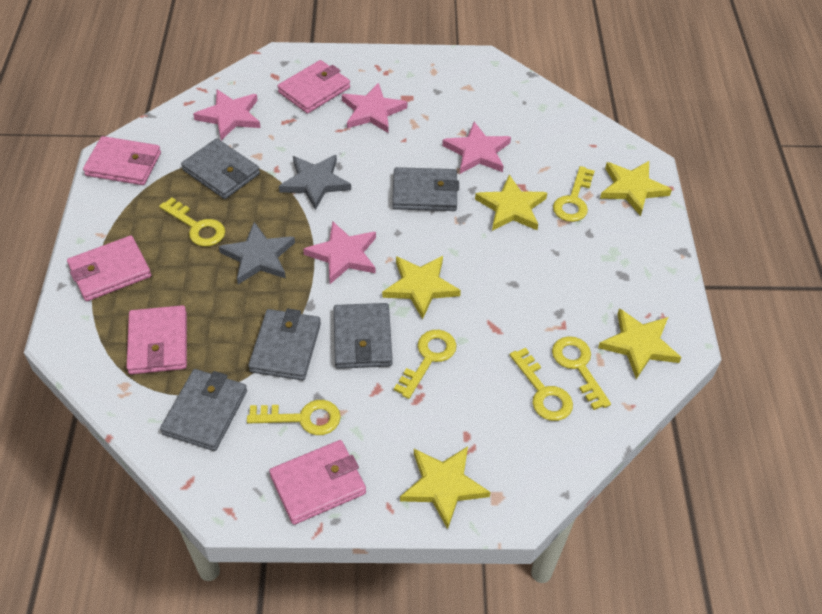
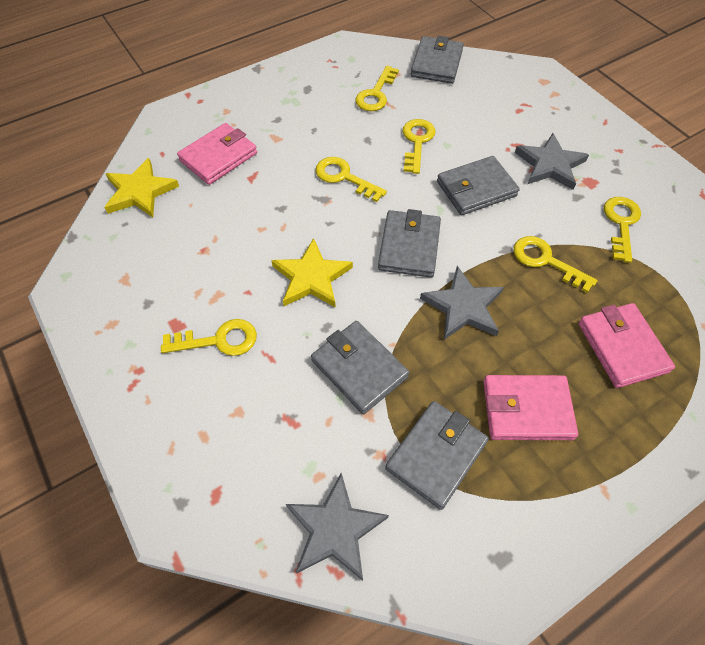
grey star: [218,222,295,284] [279,155,351,210] = 2 -> [286,473,389,581] [420,266,504,340] [515,133,589,190] = 3
pink star: [193,89,261,140] [303,221,376,284] [342,83,407,133] [442,122,511,174] = 4 -> none = 0
pink wallet: [67,236,151,301] [83,136,161,185] [126,305,187,374] [269,440,366,525] [277,60,350,114] = 5 -> [177,123,257,185] [483,375,578,440] [578,303,675,388] = 3
yellow star: [382,256,461,319] [400,446,491,529] [475,175,547,231] [598,308,682,379] [600,161,672,216] = 5 -> [104,158,179,218] [271,238,353,308] = 2

